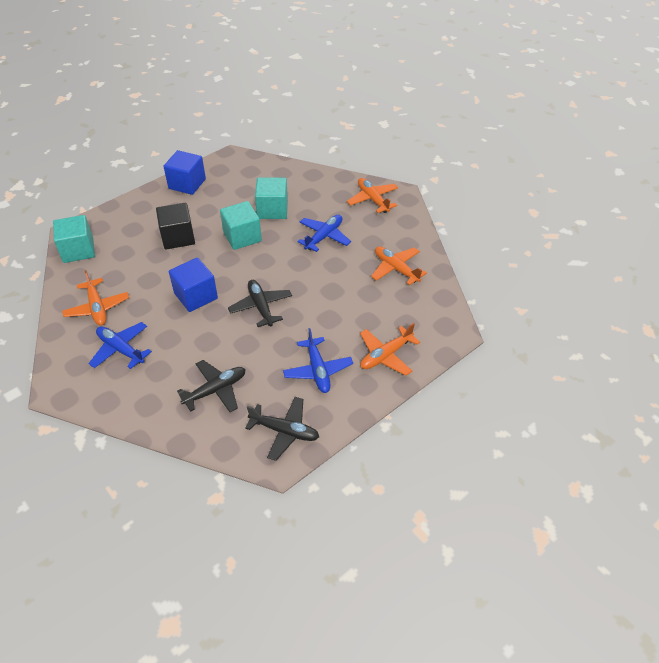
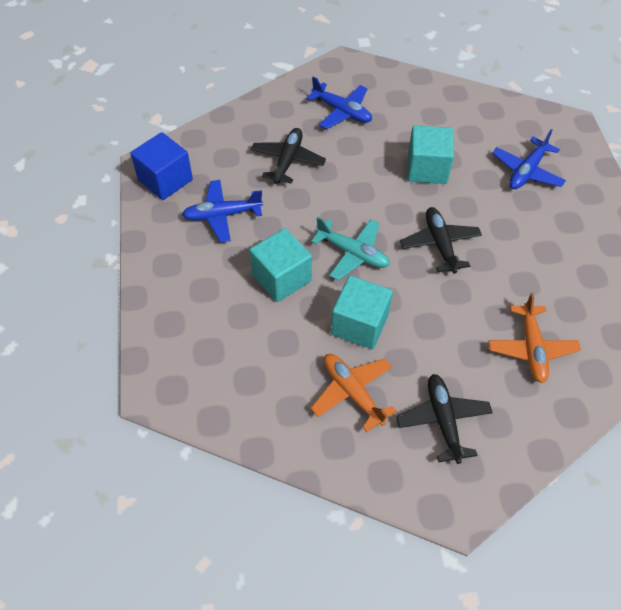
black cube: [156,203,195,249] = 1 -> none = 0
blue cube: [163,150,206,195] [169,257,218,312] = 2 -> [131,132,193,200] = 1
orange plane: [62,270,129,326] [347,178,398,213] [360,323,420,376] [371,246,427,285] = 4 -> [311,354,397,432] [488,293,581,383] = 2
turquoise plane: none = 0 -> [311,217,390,280] = 1

